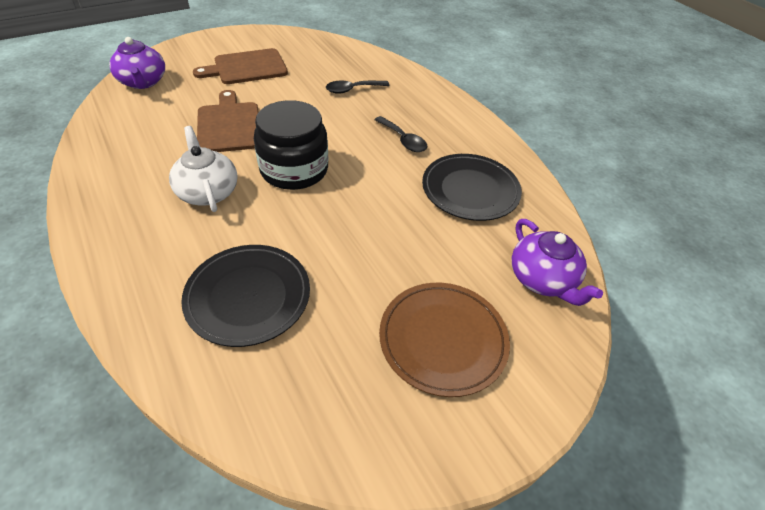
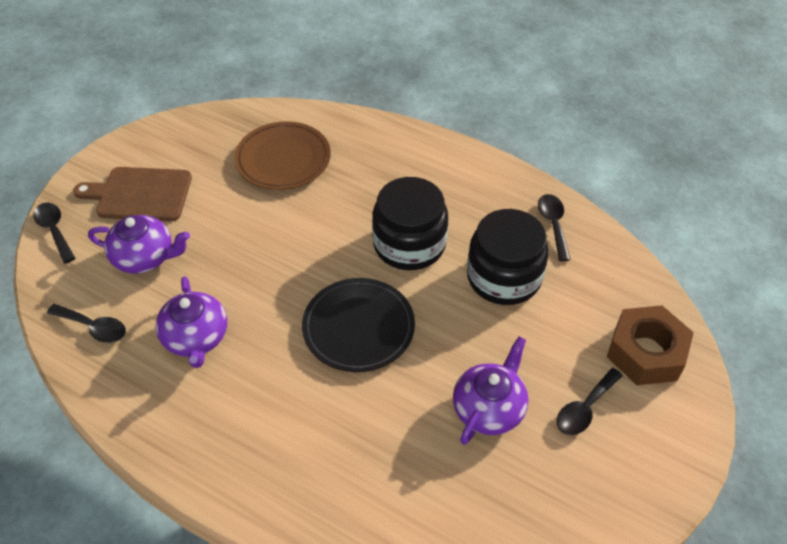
black jar: [254,100,329,190] = 1 -> [372,177,448,270] [467,209,549,305] = 2
black plate: [181,245,310,347] [422,154,522,221] = 2 -> [302,278,415,372] = 1
black spoon: [326,80,389,94] [374,116,427,152] = 2 -> [33,203,76,264] [47,304,126,343] [538,194,571,261] [557,368,623,435] = 4
brown cutting board: [193,48,288,84] [197,90,259,152] = 2 -> [73,167,192,221] = 1
brown nut: none = 0 -> [607,305,694,385] = 1
purple teapot: [109,37,165,89] [512,219,603,306] = 2 -> [88,215,190,274] [156,276,227,368] [453,337,528,445] = 3
white teapot: [169,126,238,212] = 1 -> none = 0

